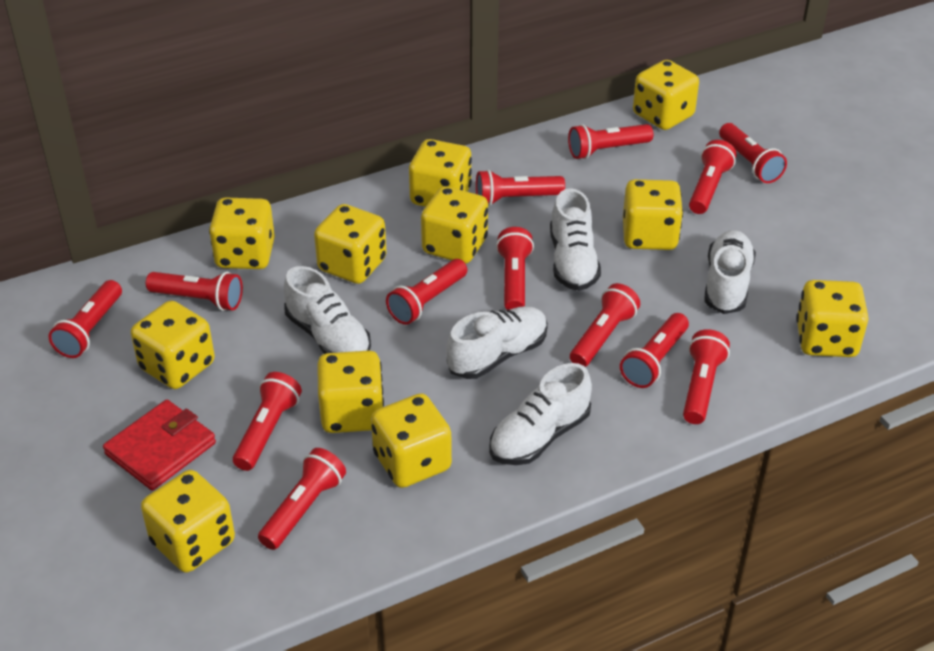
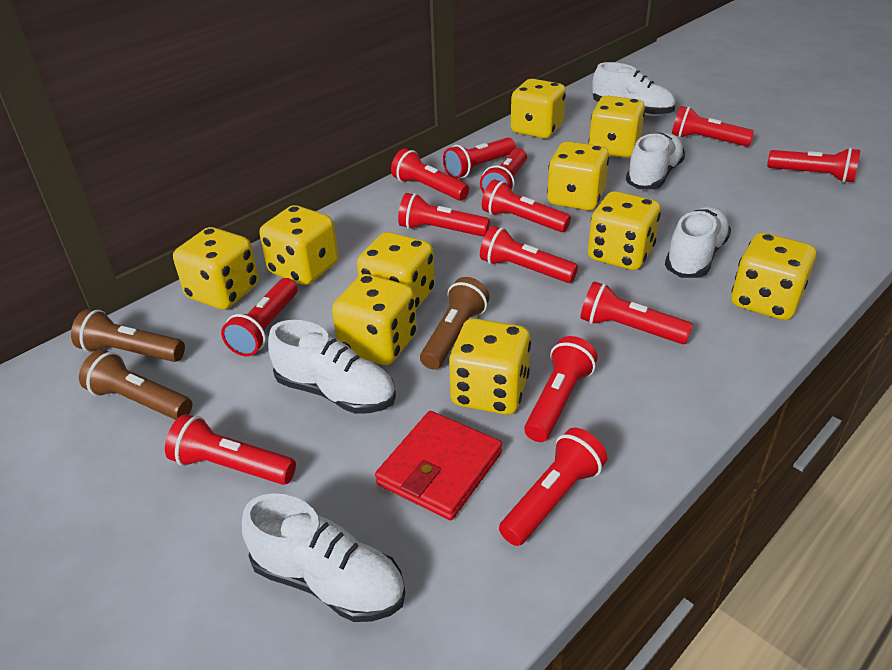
brown flashlight: none = 0 -> [71,309,185,362] [79,350,192,420] [420,277,490,370] = 3
yellow dice: [131,301,215,389] [141,470,235,573] [209,197,275,269] [314,204,387,284] [317,351,384,433] [371,393,452,488] [409,139,472,207] [421,186,488,264] [623,179,683,250] [633,60,699,130] [796,280,868,357] = 11 -> [173,227,259,310] [259,205,339,285] [332,274,417,365] [357,232,435,309] [448,318,531,415] [511,79,566,138] [547,141,609,210] [588,191,661,270] [589,96,645,158] [732,233,816,320] = 10

